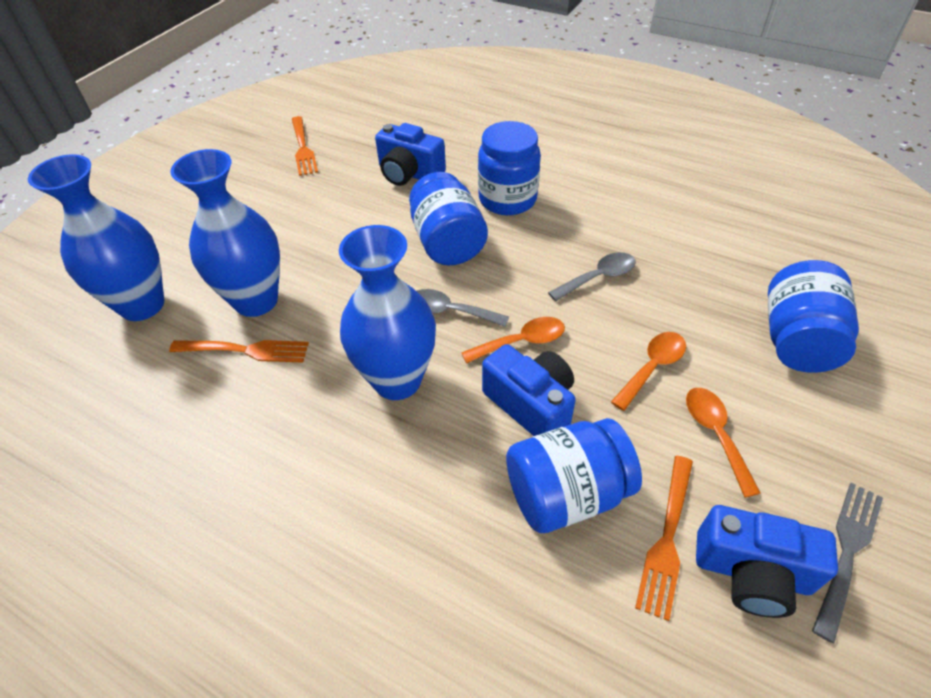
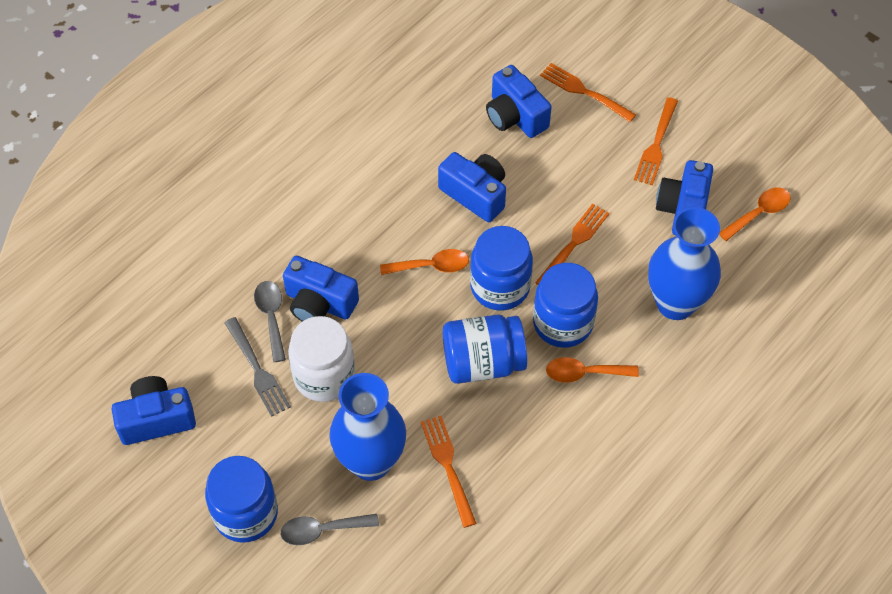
blue camera: [375,123,446,186] [482,344,576,436] [696,505,838,618] = 3 -> [112,376,196,445] [283,256,359,322] [438,152,506,222] [486,65,552,138] [656,160,713,236] = 5
blue vase: [28,154,164,321] [170,149,280,317] [339,225,436,400] = 3 -> [329,373,406,481] [648,207,721,320] = 2
orange fork: [169,340,309,363] [292,116,318,176] [635,456,693,621] = 3 -> [421,416,477,528] [535,204,609,285] [540,63,636,122] [634,97,678,186] = 4
white jar: none = 0 -> [288,316,355,402] = 1

